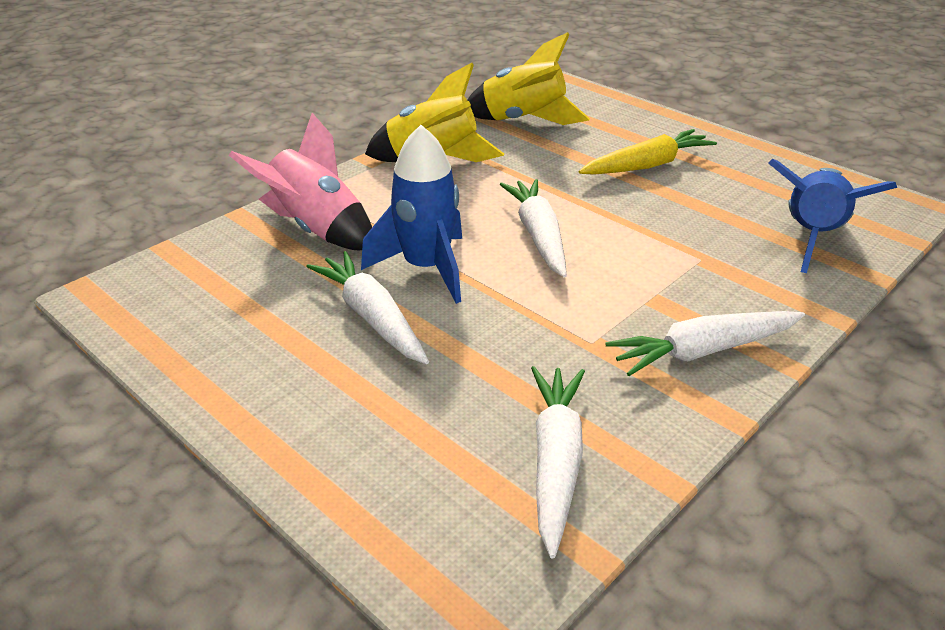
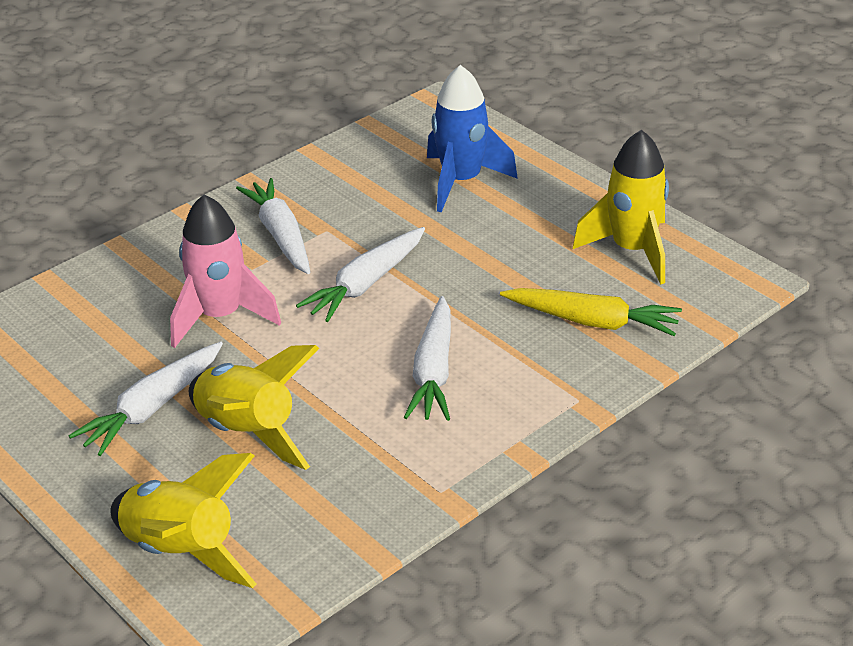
blue rocket: [361,125,462,304] [768,159,897,273] = 2 -> [427,65,518,212] = 1
yellow rocket: [365,63,504,162] [467,32,590,125] = 2 -> [111,453,257,588] [189,345,319,470] [573,130,669,285] = 3

